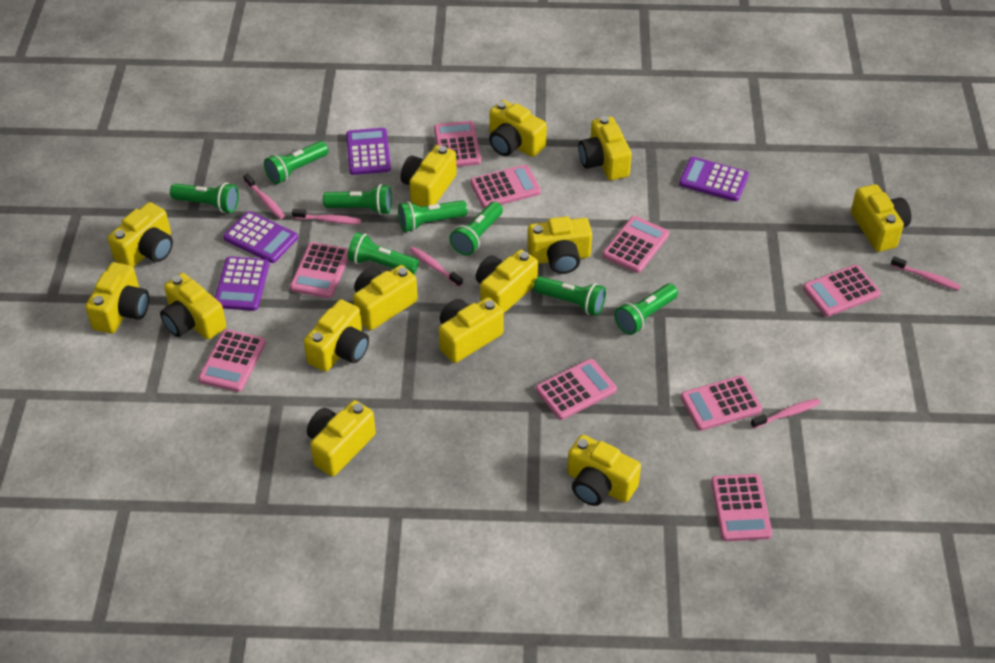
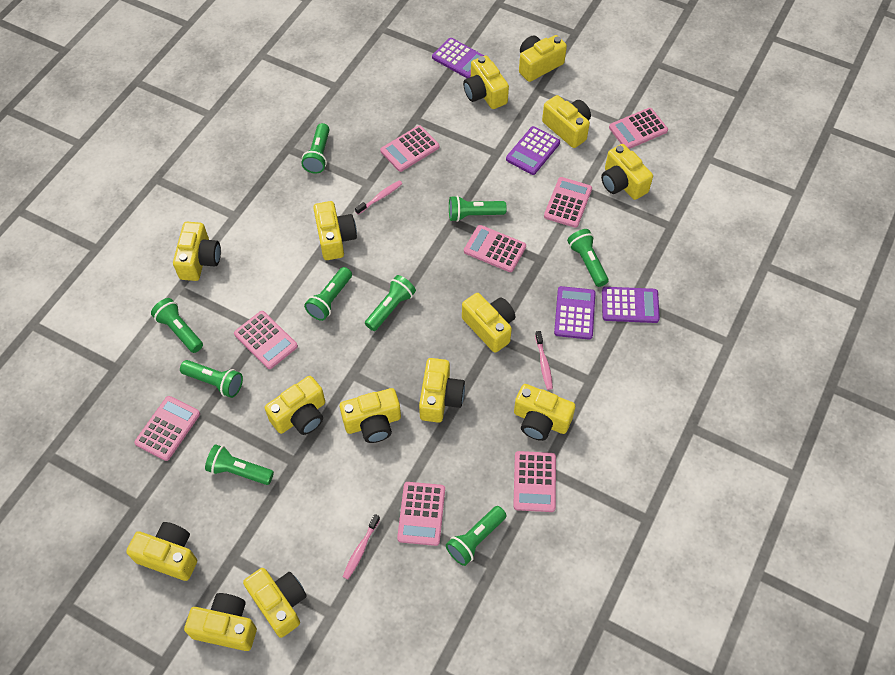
green flashlight: [170,183,239,213] [264,141,328,184] [323,184,392,215] [347,232,419,274] [398,200,468,232] [450,201,503,255] [533,276,606,316] [614,283,678,335] = 8 -> [151,298,203,353] [180,360,243,398] [205,444,274,485] [301,123,330,174] [304,267,352,321] [365,275,416,331] [446,506,507,566] [449,196,507,222] [567,229,609,287] = 9
pink calculator: [198,329,266,392] [290,242,348,298] [434,121,481,167] [470,165,541,208] [536,359,617,420] [603,216,669,273] [680,376,762,431] [711,474,772,541] [803,265,881,317] = 9 -> [134,396,200,461] [234,311,298,369] [380,125,439,172] [397,482,445,546] [464,225,526,272] [513,451,556,512] [544,177,592,228] [609,108,668,149] = 8
pink toothbrush: [243,173,285,219] [292,209,361,224] [410,246,463,287] [751,398,821,429] [890,256,961,291] = 5 -> [343,514,380,579] [355,180,402,215] [535,331,553,390] = 3

